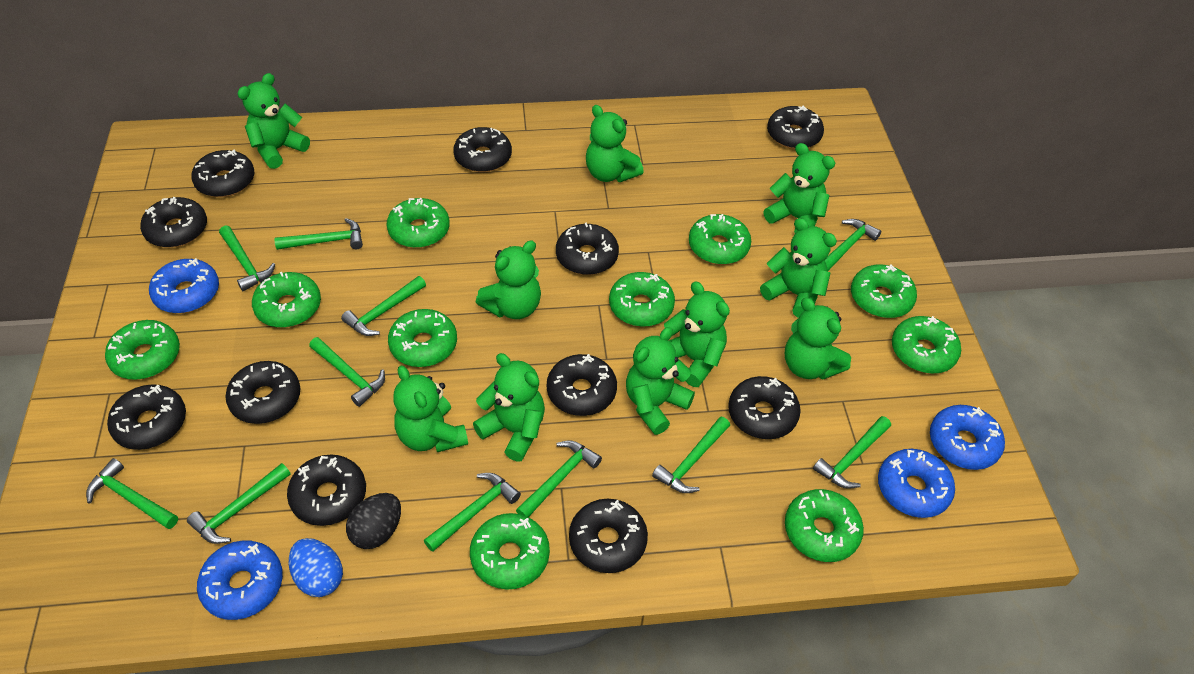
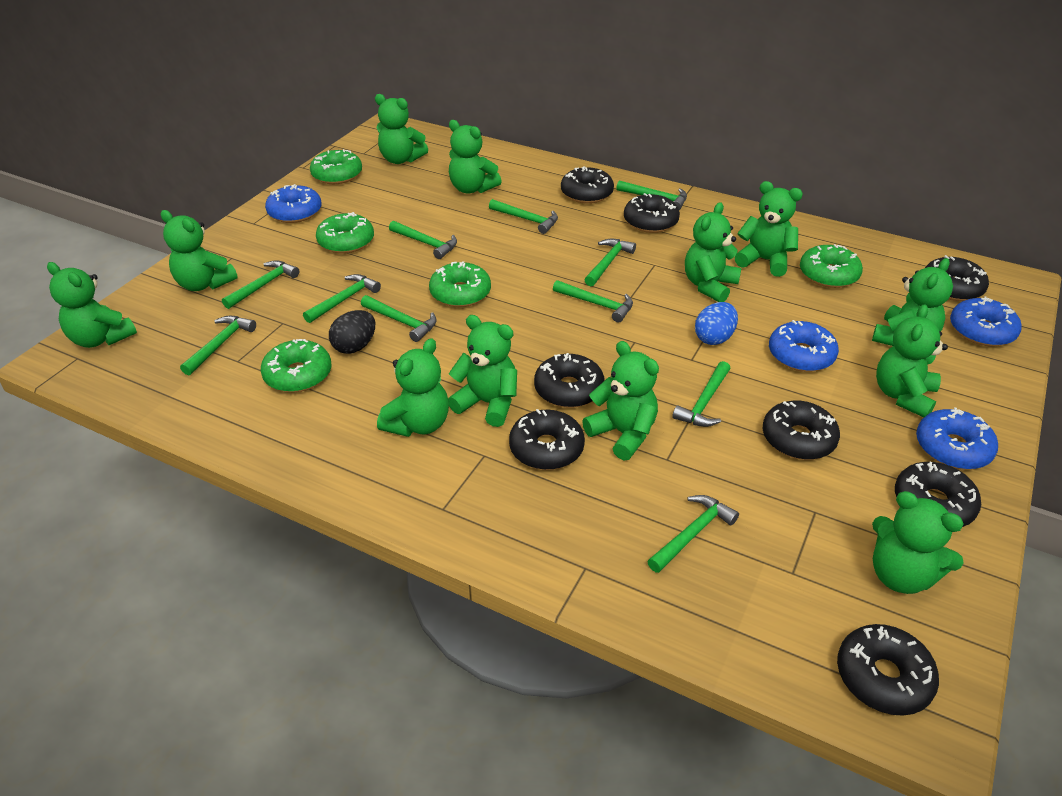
black donut: [107,384,186,450] [140,197,207,248] [191,150,254,197] [225,361,300,424] [287,455,366,526] [453,127,512,172] [547,354,617,416] [556,222,619,275] [569,499,648,573] [728,376,801,439] [767,106,824,149] = 11 -> [509,409,585,470] [534,353,604,408] [561,166,614,204] [624,193,680,233] [763,401,840,460] [837,624,939,716] [895,462,981,527] [925,255,989,301] = 8
green donut: [105,320,180,380] [252,272,321,328] [387,198,450,248] [388,309,457,367] [470,513,550,589] [609,272,675,327] [689,214,751,265] [785,489,864,562] [851,264,917,318] [892,316,961,374] = 10 -> [261,339,331,392] [310,149,362,184] [316,212,374,254] [429,261,491,307] [800,244,863,288] = 5
green teddy bear: [237,73,310,169] [393,365,468,452] [473,353,545,462] [476,240,541,319] [586,105,644,182] [626,327,695,435] [664,281,730,387] [760,218,837,318] [763,143,835,233] [785,297,851,379] = 10 -> [47,262,137,348] [161,210,238,291] [375,94,428,164] [377,338,449,437] [448,315,517,427] [449,120,502,194] [582,341,659,460] [685,202,741,302] [735,181,803,277] [872,258,953,346] [872,491,963,594] [876,304,948,417] = 12

